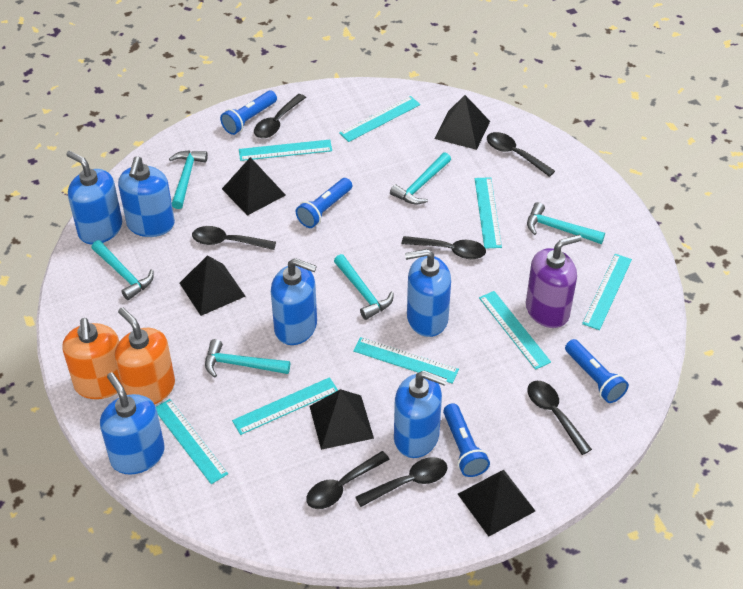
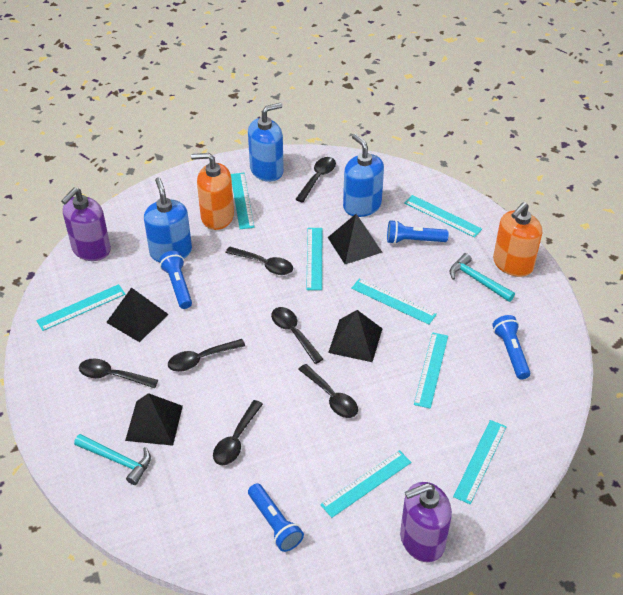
black pyramid: [180,255,245,316] [222,157,286,216] [310,389,374,450] [434,95,490,150] [458,470,535,536] = 5 -> [106,287,169,342] [125,393,183,446] [327,214,382,264] [328,310,382,362] = 4
blue soap dispenser: [66,151,122,244] [100,372,165,475] [118,156,175,237] [271,258,317,345] [394,371,447,458] [405,249,451,337] = 6 -> [144,177,192,262] [248,103,284,182] [343,134,384,217] = 3
purple soap dispenser: [526,235,582,328] = 1 -> [61,188,111,261] [400,482,452,562] = 2
turquoise hammer: [91,240,154,300] [169,151,208,209] [205,339,290,378] [334,254,394,320] [390,152,451,205] [527,202,605,244] = 6 -> [74,434,151,485] [450,253,515,302] = 2

